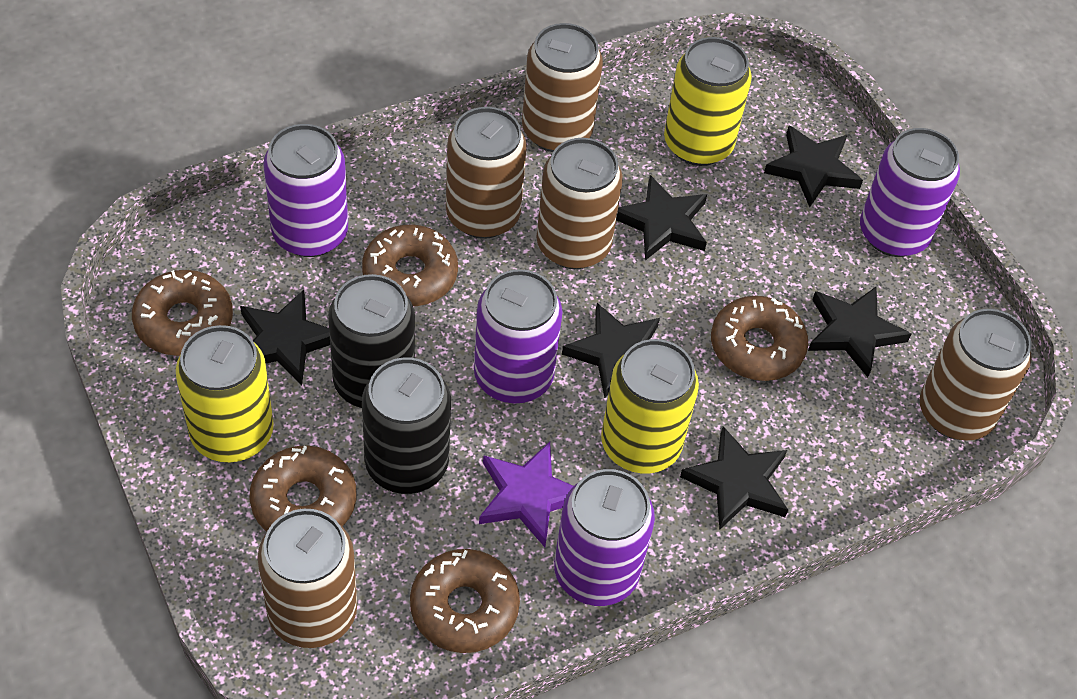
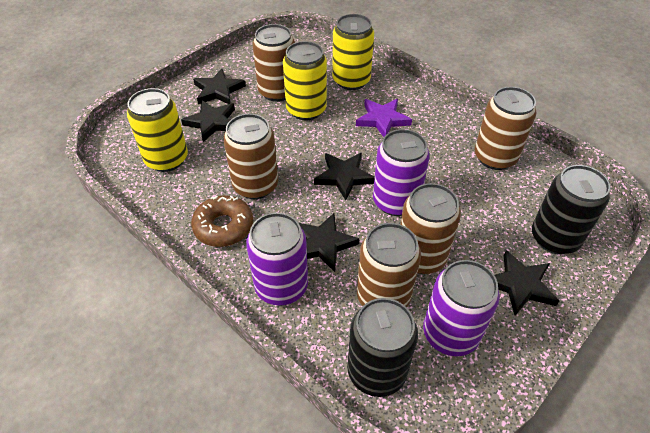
black star: [240,290,330,385] [562,303,660,398] [616,175,707,261] [680,426,788,530] [764,126,863,207] [808,287,911,377] = 6 -> [181,100,235,142] [193,69,246,104] [299,213,359,272] [314,153,375,201] [495,250,559,316] = 5
brown donut: [132,270,233,356] [250,446,357,532] [362,225,458,306] [410,549,520,653] [711,296,808,381] = 5 -> [191,195,253,247] = 1
purple can: [263,124,348,257] [474,269,562,403] [554,469,655,606] [860,128,960,257] = 4 -> [246,213,308,305] [373,129,430,216] [423,260,500,356] = 3

